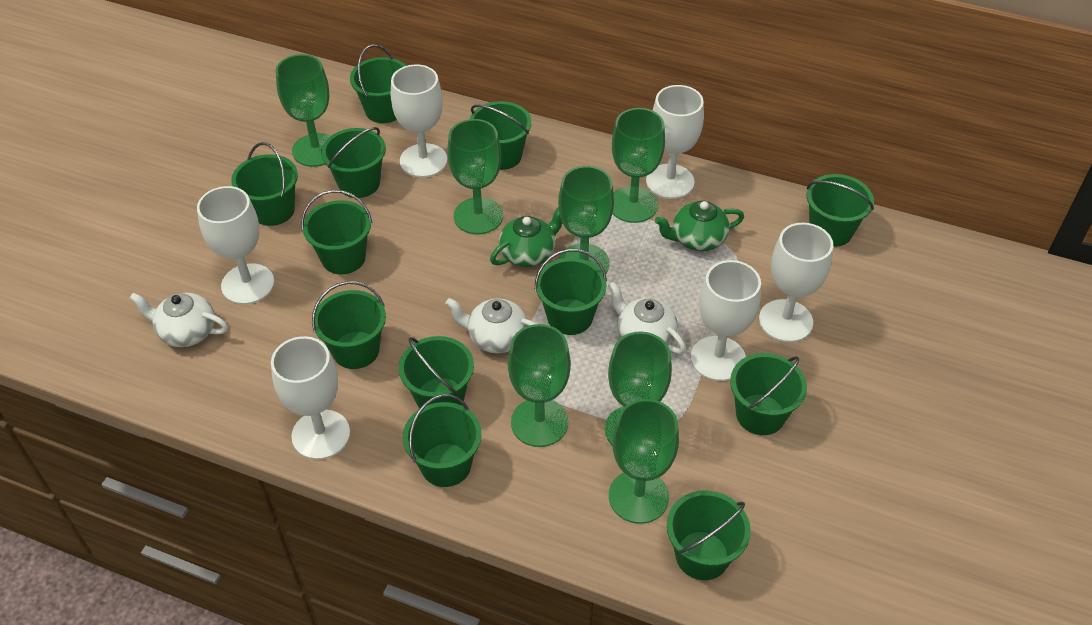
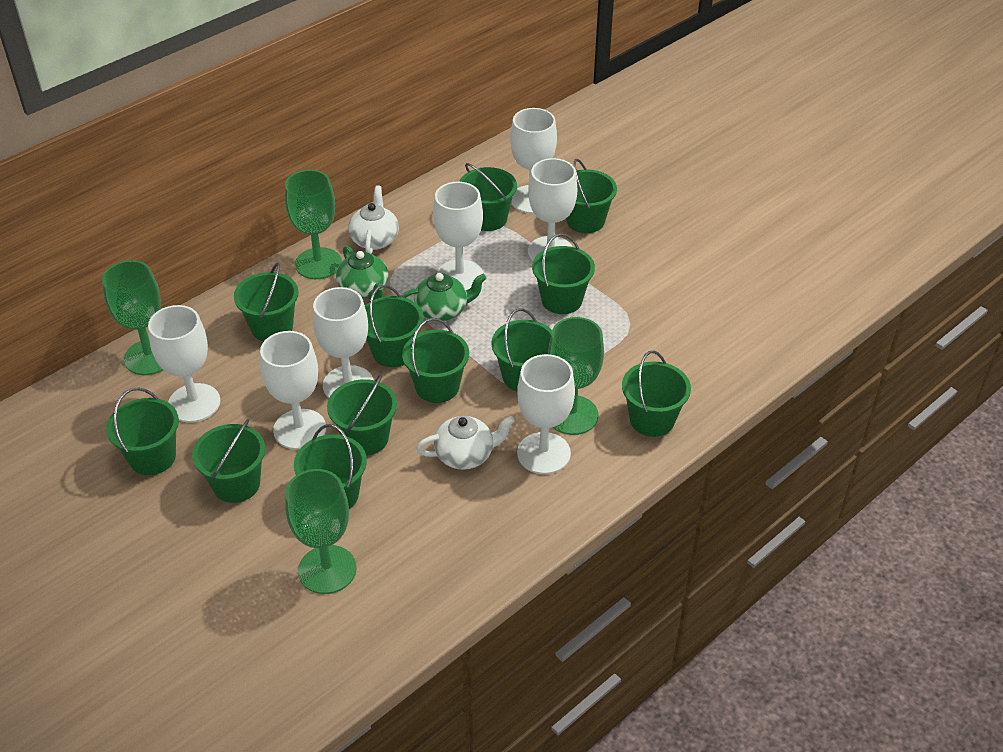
green goblet: [276,54,331,167] [447,119,503,235] [508,324,571,447] [558,166,614,274] [605,332,672,446] [609,399,679,524] [612,108,665,223] = 7 -> [102,260,163,375] [285,170,342,279] [285,469,357,594] [548,317,604,435] = 4
white goblet: [197,186,274,304] [271,336,350,460] [391,64,447,178] [646,85,704,199] [691,260,761,381] [759,223,833,342] = 6 -> [148,305,220,423] [260,331,326,450] [313,287,373,398] [433,182,483,290] [510,108,557,214] [517,354,575,474] [528,158,577,261] = 7
white teapot: [129,293,228,347] [445,298,537,353] [608,281,686,354] = 3 -> [348,185,399,254] [416,416,515,470] = 2

